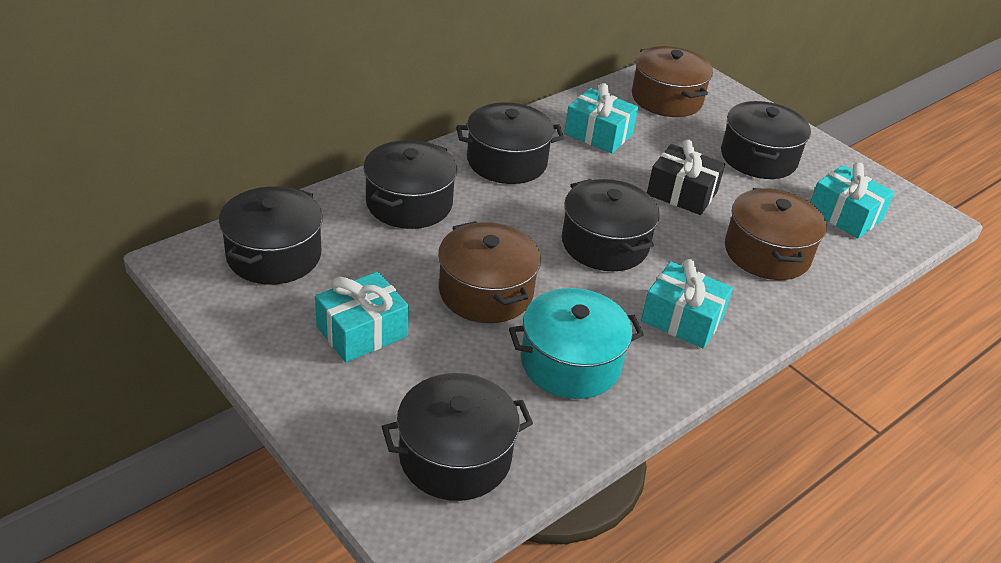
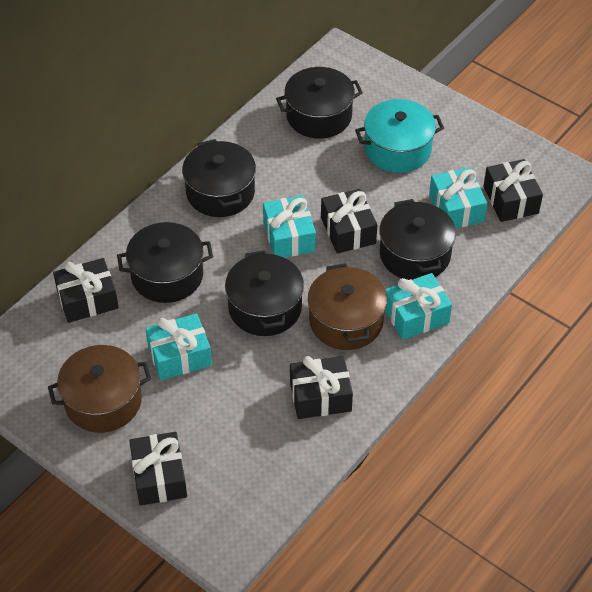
black gift: [647,140,725,215] = 1 -> [53,258,119,323] [129,432,187,506] [290,356,353,419] [321,189,377,254] [483,159,543,222] = 5
black pot: [219,187,323,285] [363,140,457,229] [382,373,533,501] [456,102,564,184] [562,179,660,271] [721,101,811,179] = 6 -> [117,222,213,303] [182,139,256,217] [225,250,304,336] [276,67,363,139] [379,199,456,280] = 5
brown pot: [438,221,541,323] [632,46,713,117] [725,188,827,280] = 3 -> [48,345,151,433] [308,263,387,350] = 2

